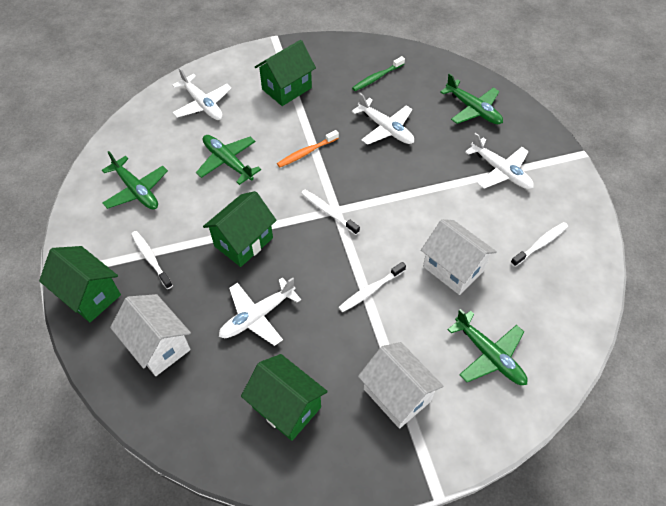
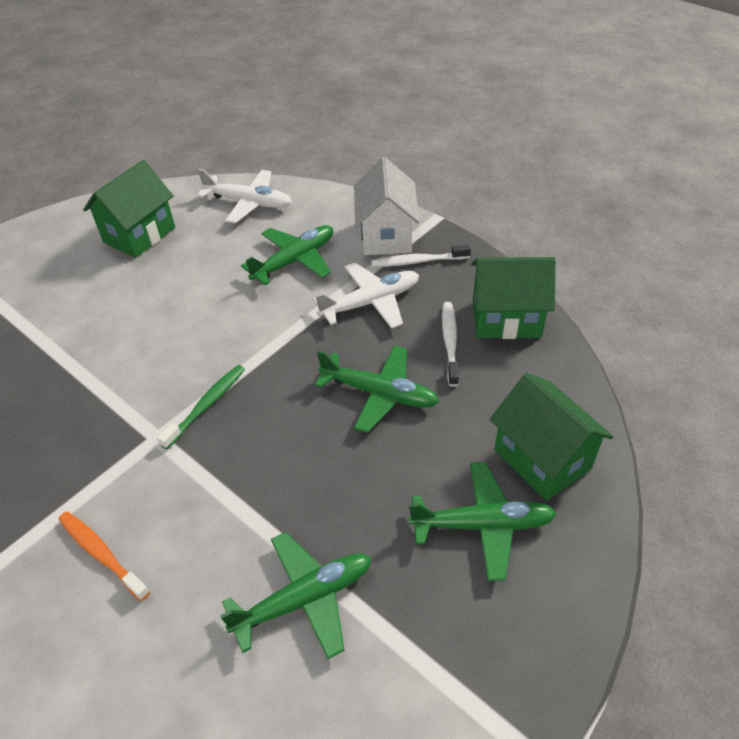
green house: [39,246,121,322] [203,191,277,267] [241,354,328,441] [255,40,316,106] = 4 -> [83,160,175,258] [471,257,556,339] [490,373,614,501] = 3
white house: [110,294,191,376] [358,342,443,429] [421,219,497,295] = 3 -> [354,157,420,255] = 1
white plane: [172,67,232,120] [219,277,301,346] [352,93,414,145] [465,133,534,189] = 4 -> [197,169,292,223] [313,263,419,329] = 2
white toothbrush: [131,231,173,289] [301,190,360,235] [338,262,406,312] [511,222,568,267] = 4 -> [371,245,471,267] [442,302,459,387] = 2

